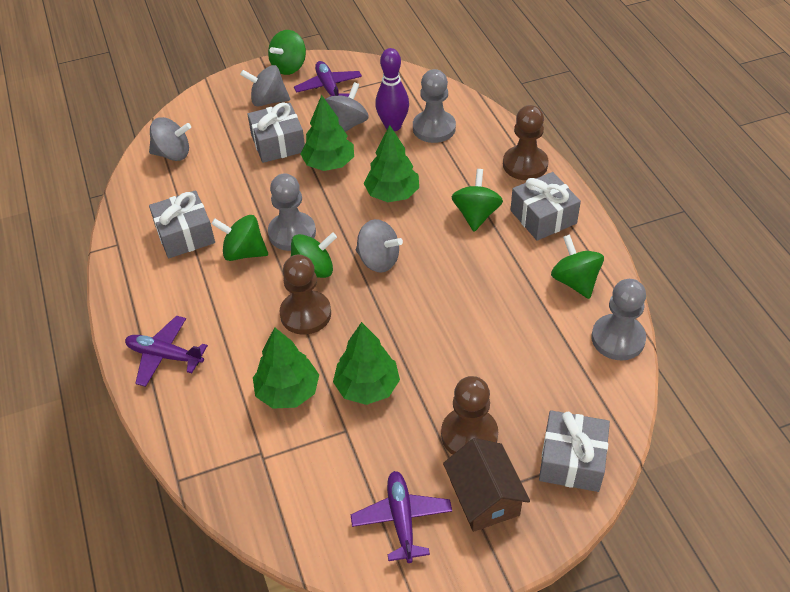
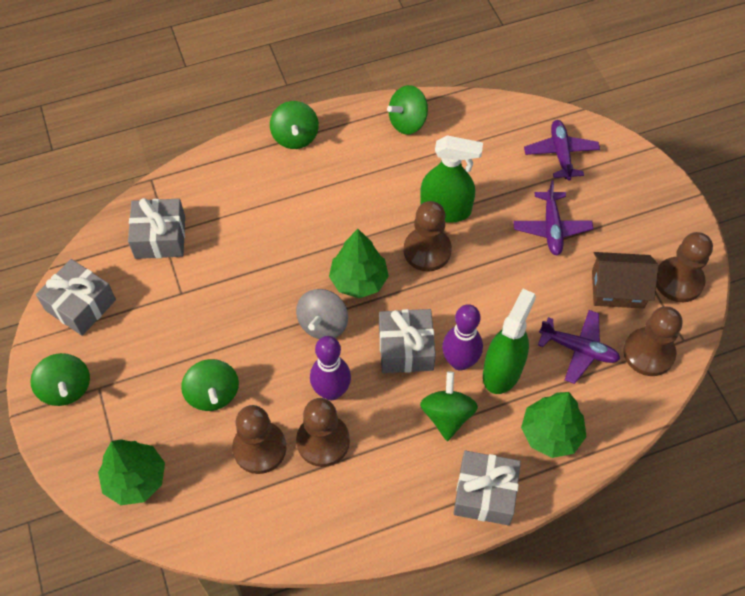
brown pawn: [279,255,331,335] [441,376,498,455] [503,105,548,180] = 3 -> [232,405,286,474] [296,398,350,467] [404,201,452,271] [623,306,682,376] [656,232,713,302] = 5
green spray bottle: none = 0 -> [420,136,483,223] [483,289,536,394] = 2
green tree: [253,327,319,409] [300,95,354,171] [333,322,400,405] [363,125,419,202] = 4 -> [98,439,165,505] [329,229,389,298] [521,392,587,458] = 3
grey pawn: [268,173,316,251] [413,69,456,143] [591,279,646,361] = 3 -> none = 0
grey spinning top: [149,117,191,161] [240,65,290,106] [325,82,369,132] [356,219,403,272] = 4 -> [296,289,348,339] = 1
purple bowling pin: [375,48,409,131] = 1 -> [310,336,351,400] [442,304,483,371] = 2

